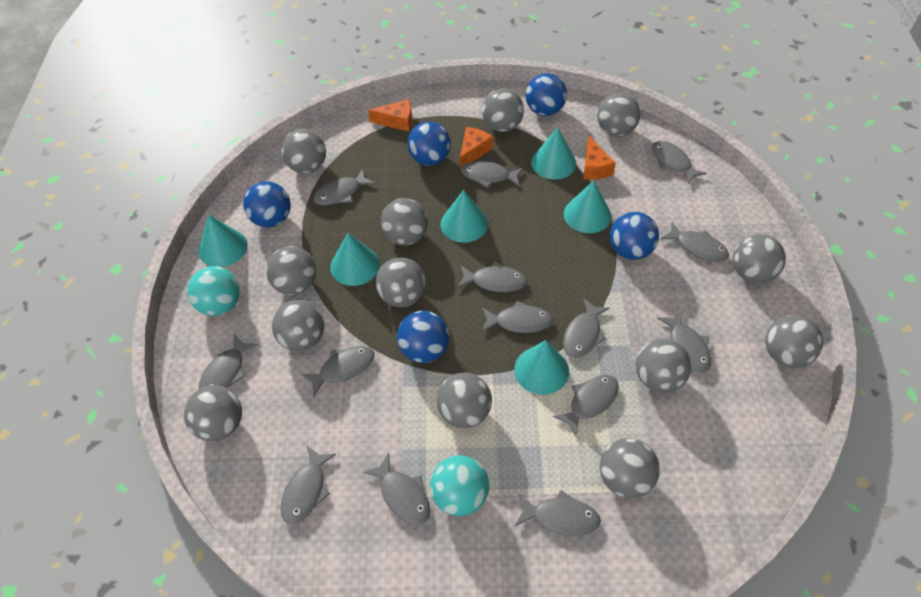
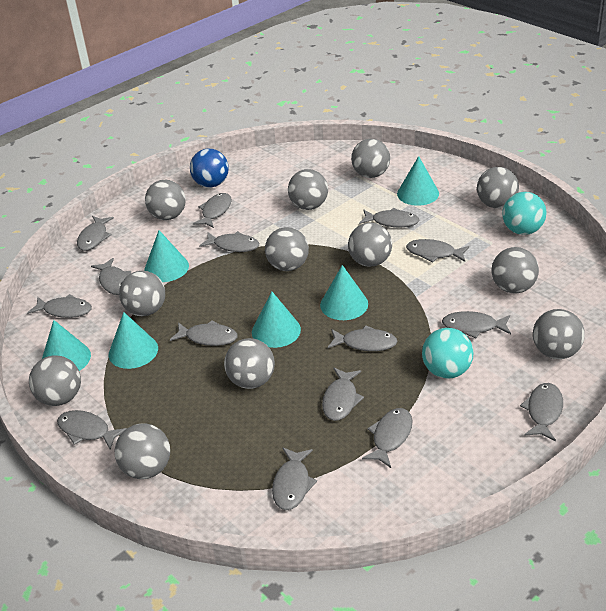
blue ball: [243,181,291,228] [397,311,449,363] [407,122,451,166] [526,73,567,116] [610,212,659,260] = 5 -> [190,149,229,187] = 1
grey ball: [184,385,242,441] [266,246,316,295] [272,300,324,351] [282,129,326,173] [376,257,426,307] [381,198,428,245] [437,373,492,428] [482,89,524,132] [597,93,641,137] [600,438,660,498] [636,338,692,393] [733,234,786,284] [765,315,823,368] = 13 -> [29,356,81,406] [115,424,170,479] [119,271,165,316] [145,180,186,220] [224,338,275,389] [265,227,309,271] [288,169,328,210] [348,223,392,267] [351,139,390,178] [477,167,519,208] [491,247,539,293] [533,309,585,359] = 12
grey fish: [198,335,258,390] [280,446,336,524] [301,346,374,397] [313,169,375,206] [363,453,430,525] [457,262,527,292] [461,161,523,188] [482,301,553,333] [515,490,601,536] [553,375,619,436] [563,298,610,358] [652,141,707,185] [657,311,711,373] [661,222,729,262] = 14 -> [27,294,92,318] [57,410,127,449] [77,216,114,251] [91,258,131,295] [170,320,238,346] [193,193,232,228] [199,231,259,252] [272,447,317,510] [322,368,364,421] [328,326,398,351] [359,208,420,227] [362,408,412,468] [406,239,469,263] [442,311,511,338] [520,383,563,441] = 15
orange cheese: [368,99,412,132] [460,127,493,170] [583,136,616,180] = 3 -> none = 0

